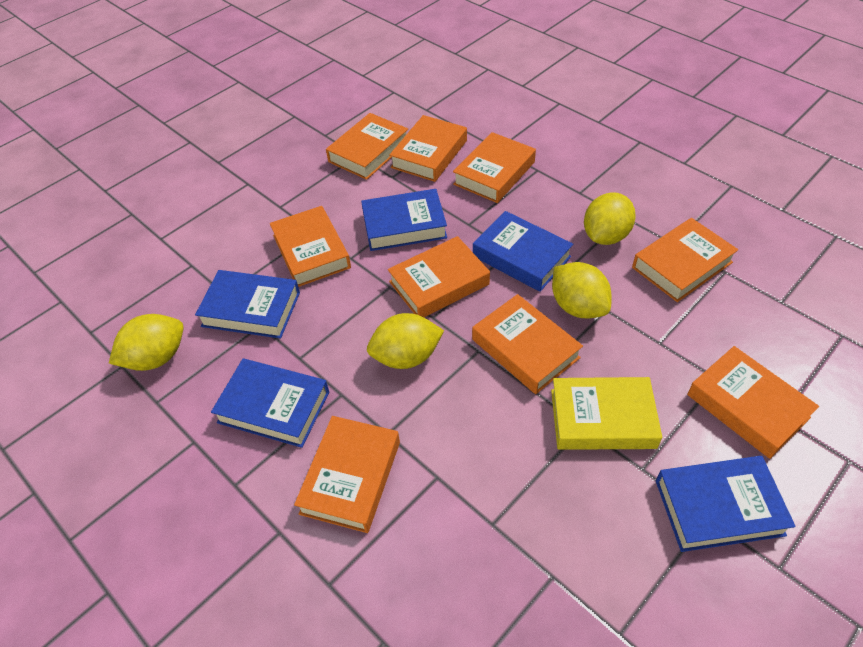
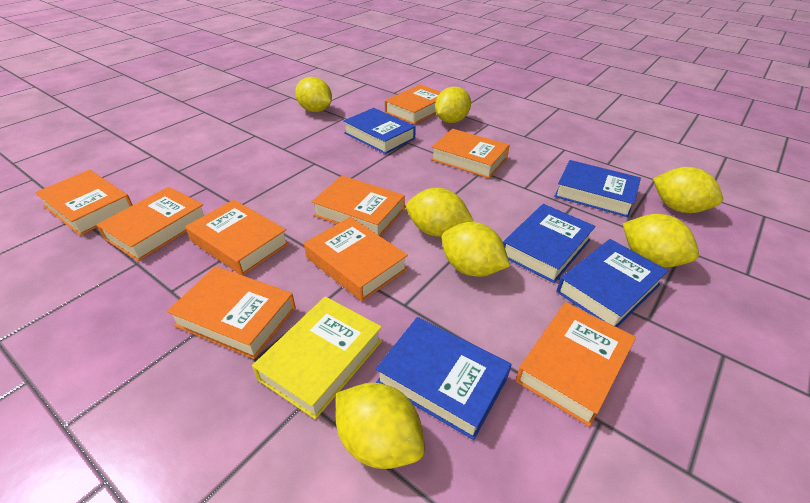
yellow lemon: [109,314,184,371] [367,313,444,369] [552,262,612,318] [584,193,636,245] = 4 -> [295,77,332,112] [336,383,425,469] [406,188,474,237] [435,86,471,123] [441,222,510,277] [622,214,699,267] [653,167,723,213] = 7

